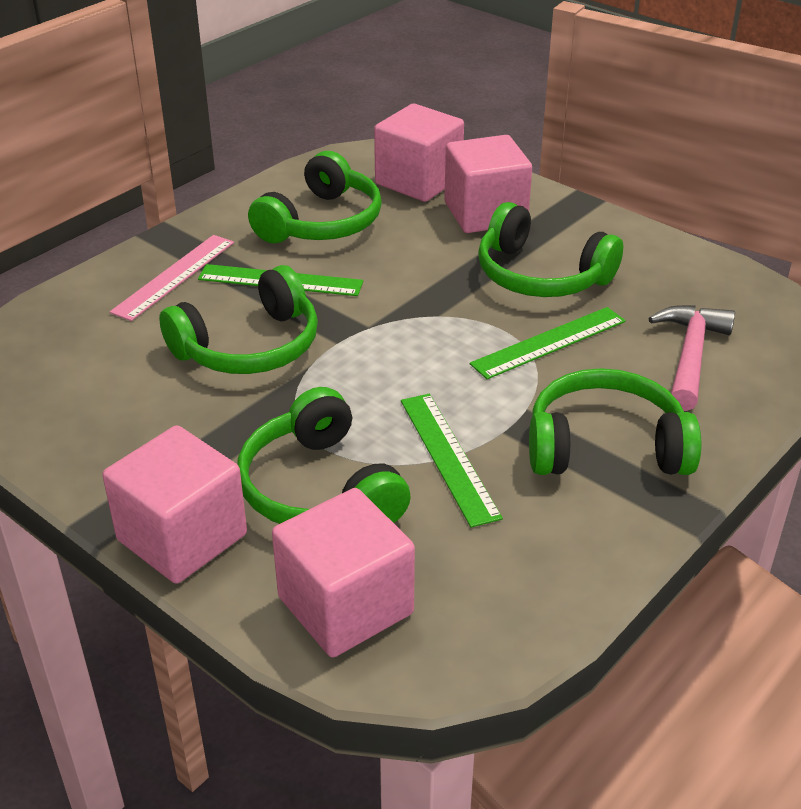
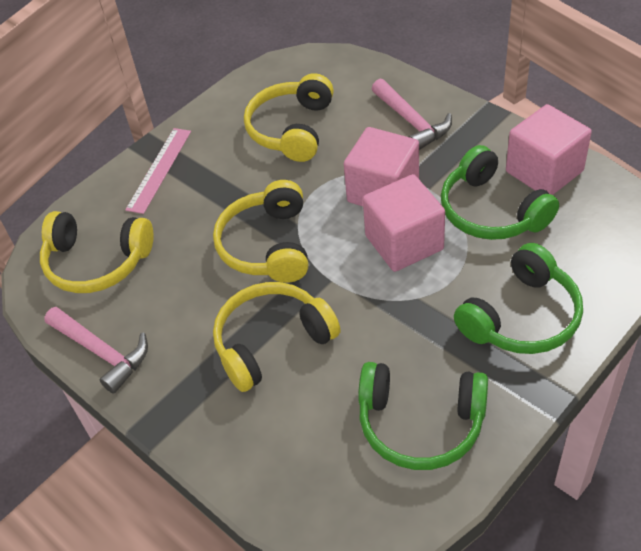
green headphones: [159,265,318,374] [237,387,410,524] [248,151,382,243] [478,202,623,297] [529,368,701,475] = 5 -> [358,362,488,470] [441,145,559,240] [454,243,583,354] = 3
green ruler: [198,264,363,296] [401,394,503,528] [470,307,626,379] = 3 -> none = 0
pink cube: [102,425,247,584] [272,488,415,657] [374,104,464,202] [444,135,532,233] = 4 -> [344,127,419,206] [363,174,445,272] [506,104,592,195] = 3
pink hammer: [648,305,735,411] = 1 -> [44,307,148,394] [372,79,452,150] = 2
yellow headphones: none = 0 -> [40,211,154,293] [213,180,308,283] [213,282,341,392] [244,73,334,162] = 4

